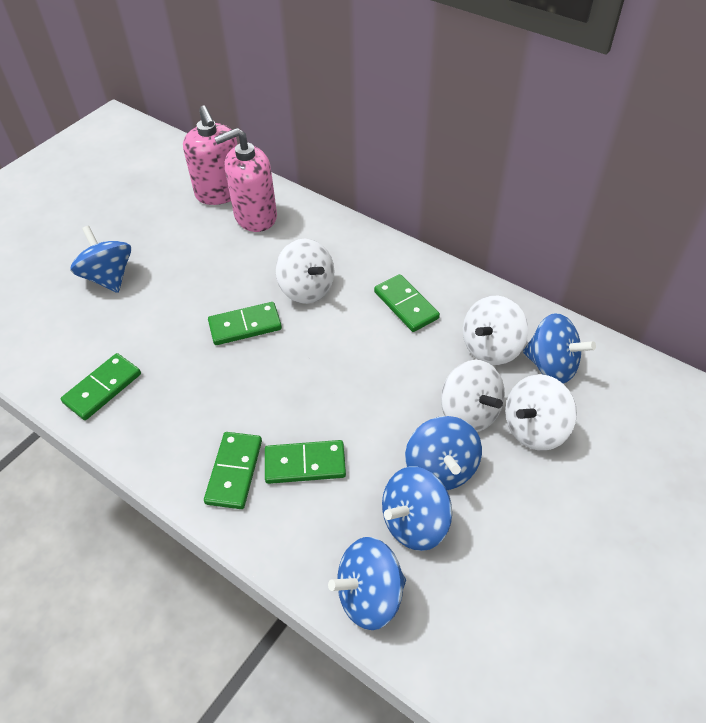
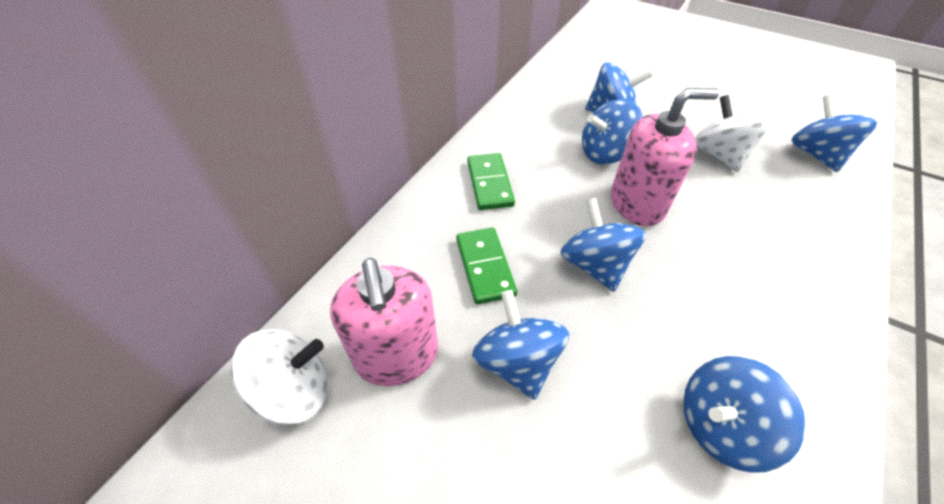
blue spinning top: [70,226,131,293] [328,537,406,630] [382,466,452,551] [405,416,482,490] [523,313,596,384] = 5 -> [472,290,569,400] [560,198,646,292] [582,99,643,164] [585,62,653,112] [683,356,806,473] [791,94,878,172] = 6
green domino: [61,353,141,420] [204,432,262,509] [208,302,282,345] [265,440,346,484] [374,274,440,332] = 5 -> [456,227,517,304] [467,153,515,210] = 2
white spinning top: [276,239,334,304] [441,360,505,432] [463,296,528,365] [505,374,577,451] = 4 -> [231,329,328,425] [695,95,771,172] = 2

